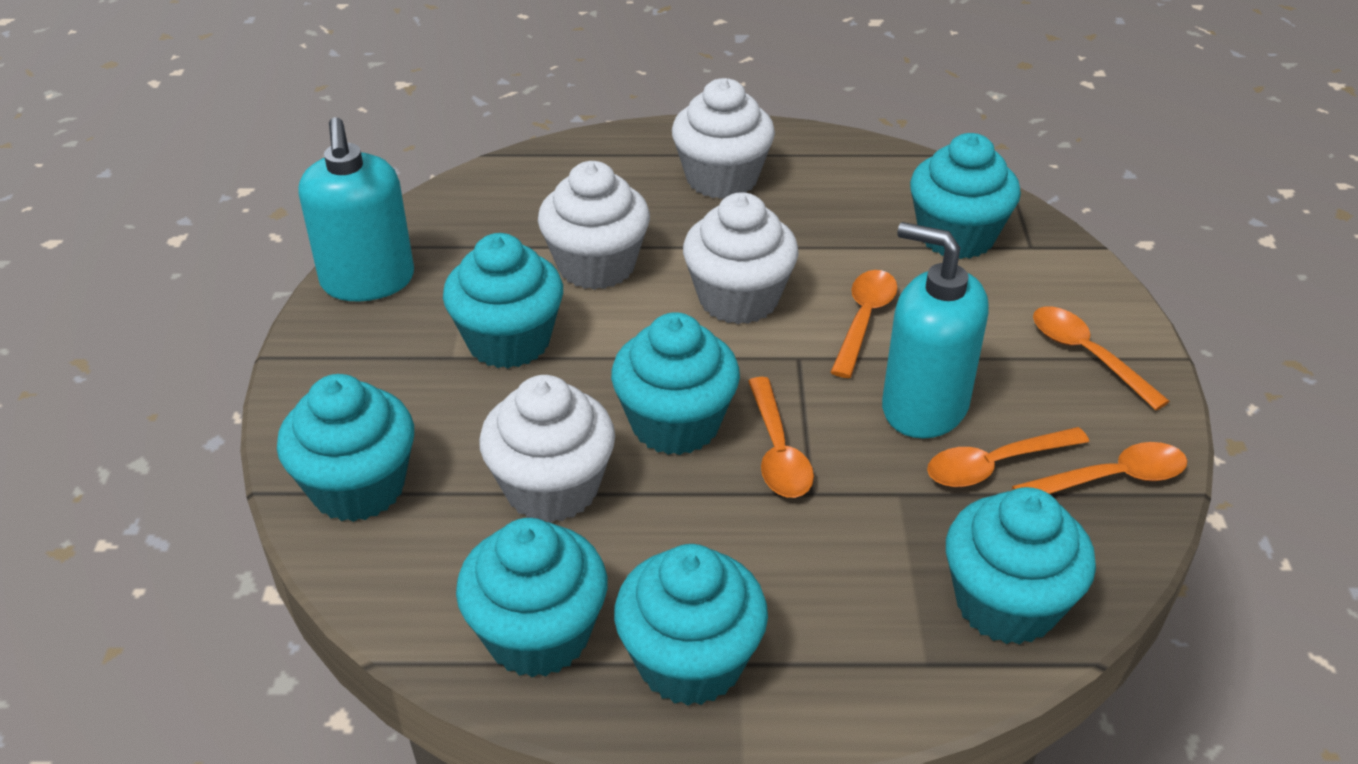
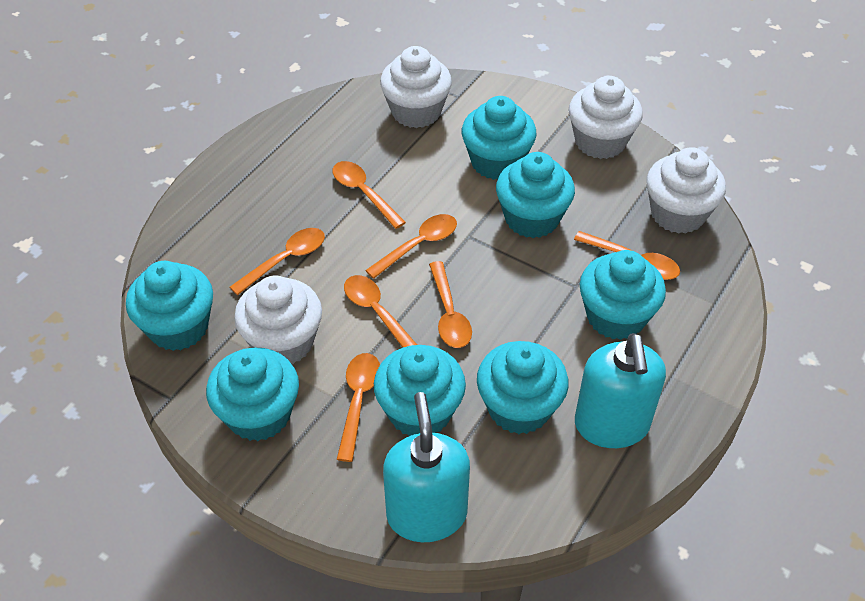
orange spoon: [748,377,814,498] [831,270,898,378] [927,427,1089,487] [1012,442,1187,494] [1033,306,1170,410] = 5 -> [230,228,325,295] [333,161,406,229] [337,353,380,462] [344,275,417,348] [365,214,457,279] [429,261,472,348] [574,231,680,280] = 7

